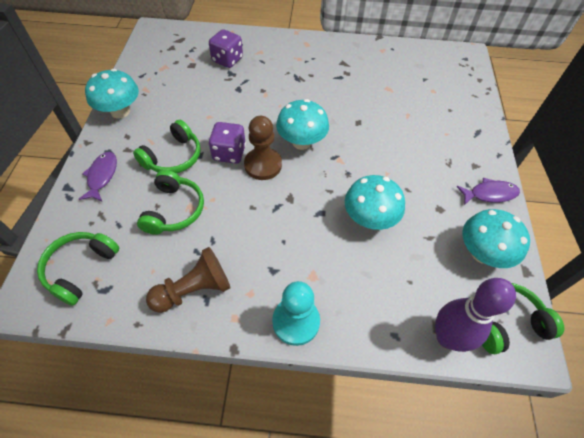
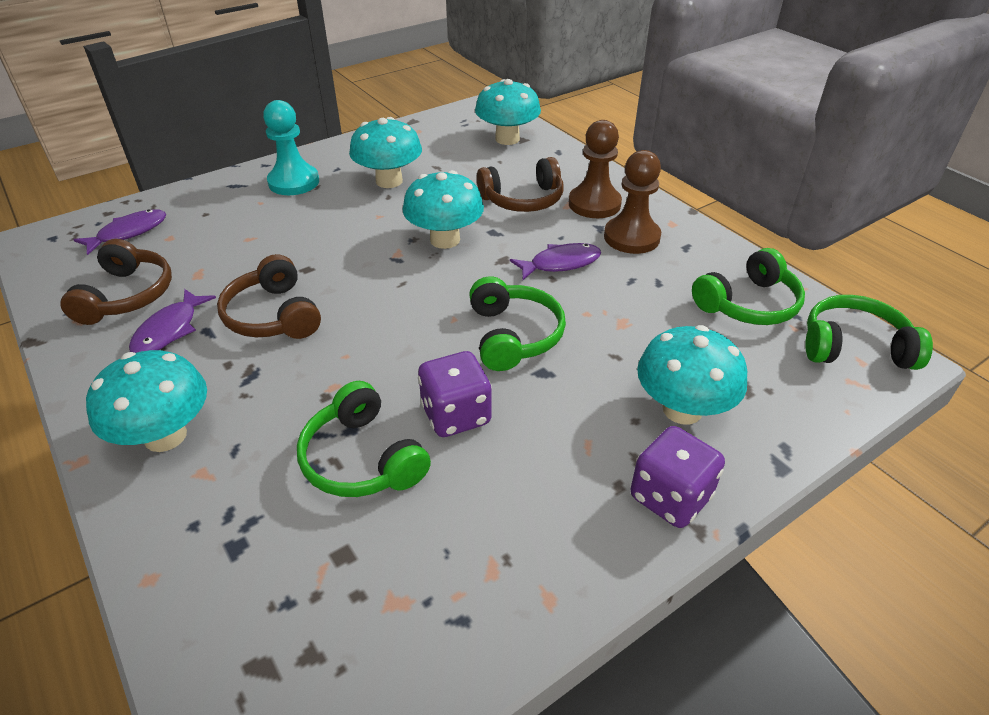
brown headphones: none = 0 -> [61,239,172,325] [217,254,321,339] [477,157,564,212] = 3
purple bowling pin: [435,278,516,352] = 1 -> none = 0
purple fish: [79,152,117,201] [456,178,520,205] = 2 -> [74,209,166,255] [129,289,216,353] [510,243,601,280] = 3
turquoise mushroom: [85,69,139,119] [276,99,329,150] [345,175,405,230] [463,209,530,268] = 4 -> [86,350,207,452] [349,117,422,188] [402,170,484,249] [475,79,541,145] [637,325,747,425] = 5

